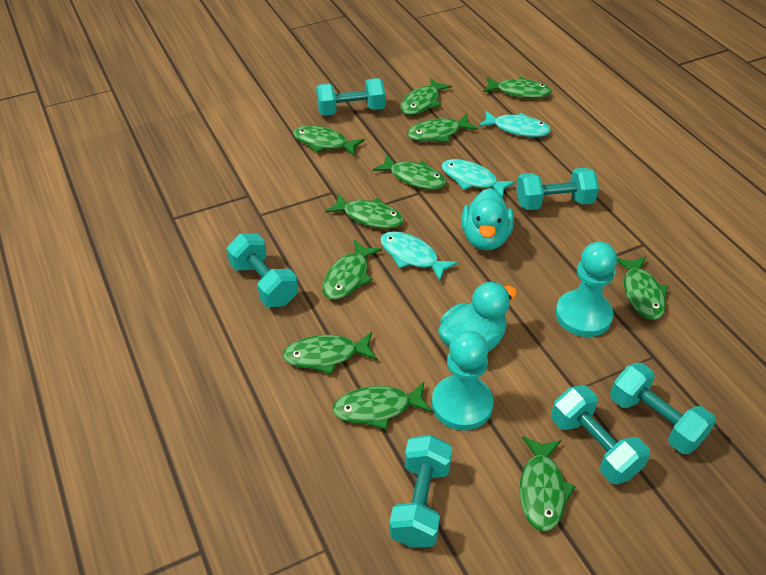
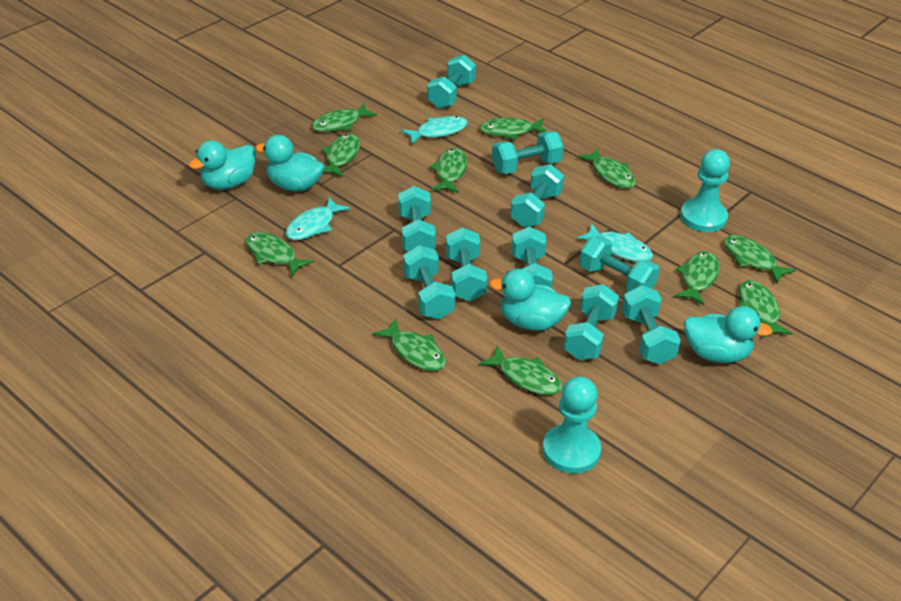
turquoise duck: [438,282,517,352] [461,188,514,250] = 2 -> [189,140,256,190] [255,135,324,191] [489,269,571,331] [684,306,773,363] = 4
turquoise dumbbell: [227,233,298,307] [316,78,385,116] [389,435,452,548] [516,168,599,210] [551,386,650,484] [610,363,716,454] = 6 -> [398,186,436,251] [403,245,455,319] [427,55,476,109] [446,227,487,301] [492,131,564,174] [510,164,564,227] [511,227,553,288] [564,284,619,360] [579,236,659,292] [622,285,681,364] = 10

